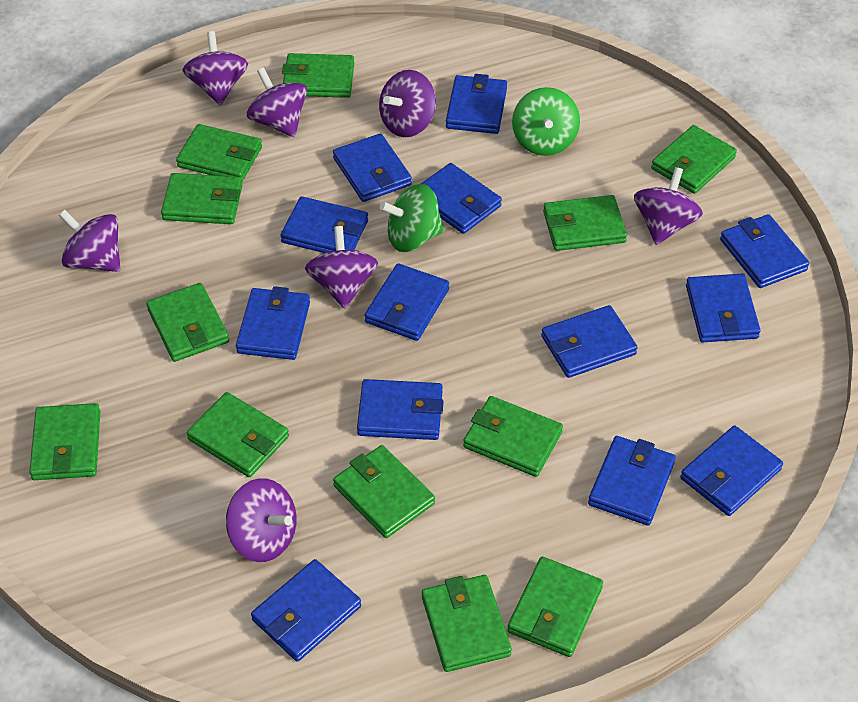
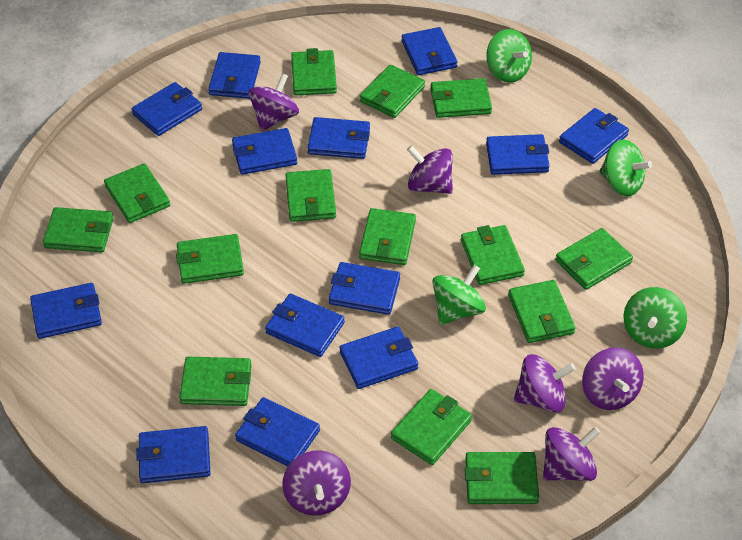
green spinning top: [380,184,444,252] [512,87,580,156] = 2 -> [432,265,486,325] [486,29,532,83] [599,139,652,197] [624,287,687,348] = 4
green wallet: [29,403,100,480] [146,283,229,362] [161,173,242,224] [176,124,262,181] [187,392,289,477] [282,53,354,98] [333,445,435,538] [422,575,512,672] [463,396,563,477] [507,557,603,657] [543,195,627,251] [651,125,737,194] = 12 -> [43,207,114,252] [104,163,170,223] [176,234,244,284] [179,357,251,406] [286,169,336,222] [291,48,337,95] [359,208,416,265] [360,65,425,118] [391,389,472,465] [431,78,492,118] [461,225,525,285] [465,452,539,504] [508,280,576,343] [555,228,633,290] = 14
purple spinning top: [59,210,120,272] [182,31,248,105] [226,478,297,562] [247,67,307,137] [305,226,378,308] [379,70,436,137] [634,167,703,245] = 7 -> [248,73,299,131] [282,450,351,516] [407,145,453,194] [514,354,575,413] [543,427,600,481] [582,347,644,410] = 6

